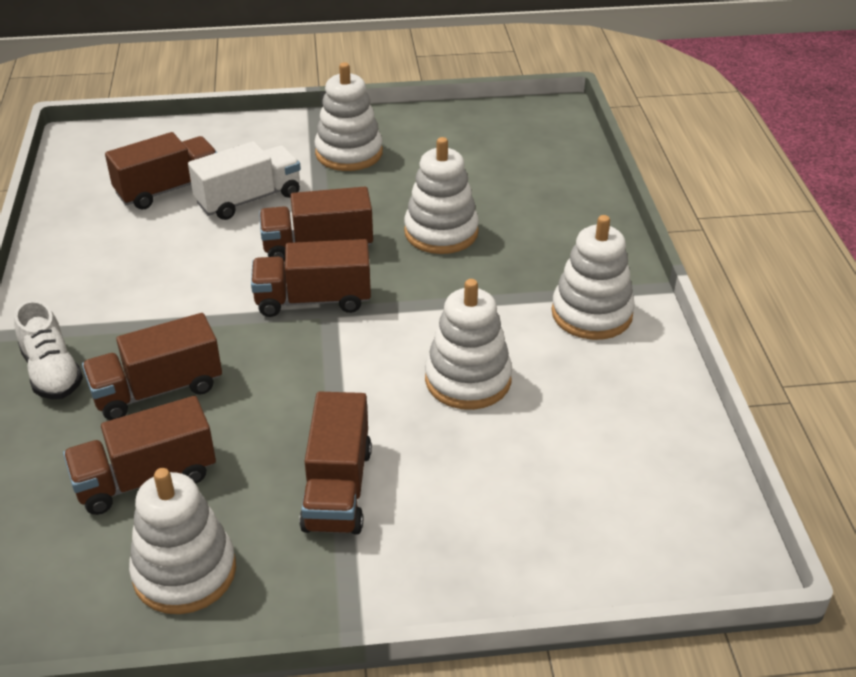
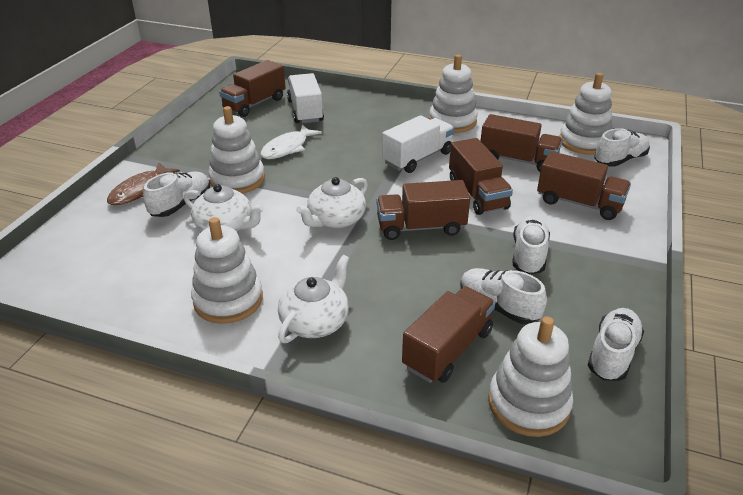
brown fish: none = 0 -> [107,162,180,206] = 1
white fish: none = 0 -> [260,125,322,159] = 1
white shoe: [14,300,83,399] = 1 -> [143,172,210,217] [460,268,547,324] [513,216,550,274] [588,308,644,381] [594,128,650,167] = 5
white teapot: none = 0 -> [184,184,265,231] [278,255,349,343] [296,177,368,229] = 3
white truck: [188,141,301,220] = 1 -> [287,73,324,123] [382,115,454,173] = 2

